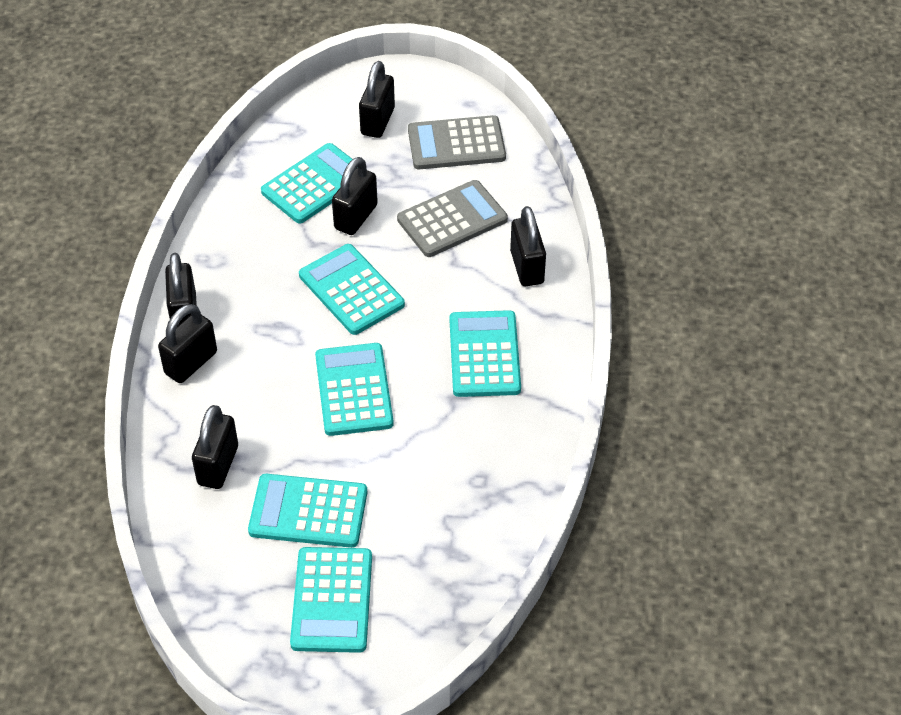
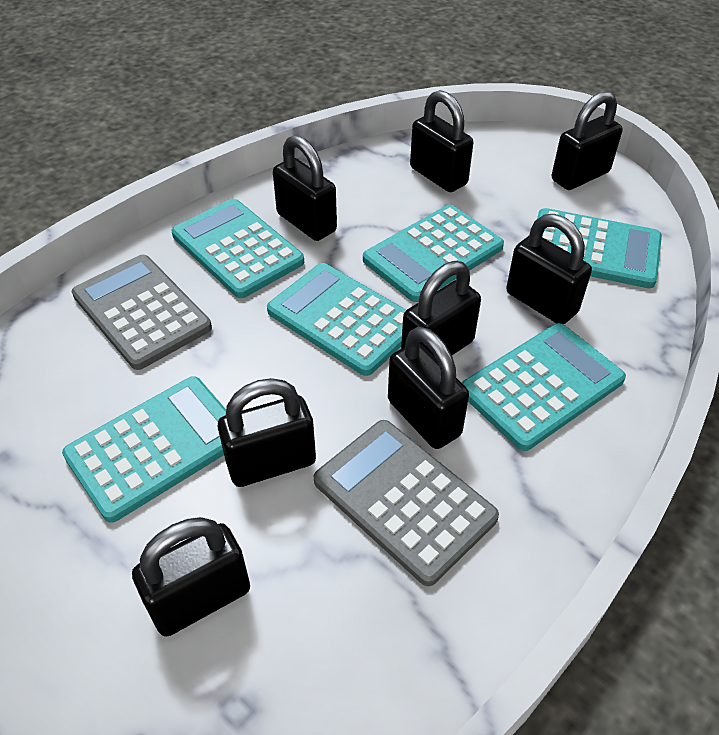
black padlock: [158,304,217,383] [165,253,197,327] [192,405,238,489] [332,157,378,235] [359,61,395,138] [510,206,546,286] = 6 -> [132,517,250,637] [218,378,316,487] [273,135,337,241] [388,327,469,449] [401,261,481,357] [410,90,473,192] [506,214,592,324] [552,91,623,190] = 8

